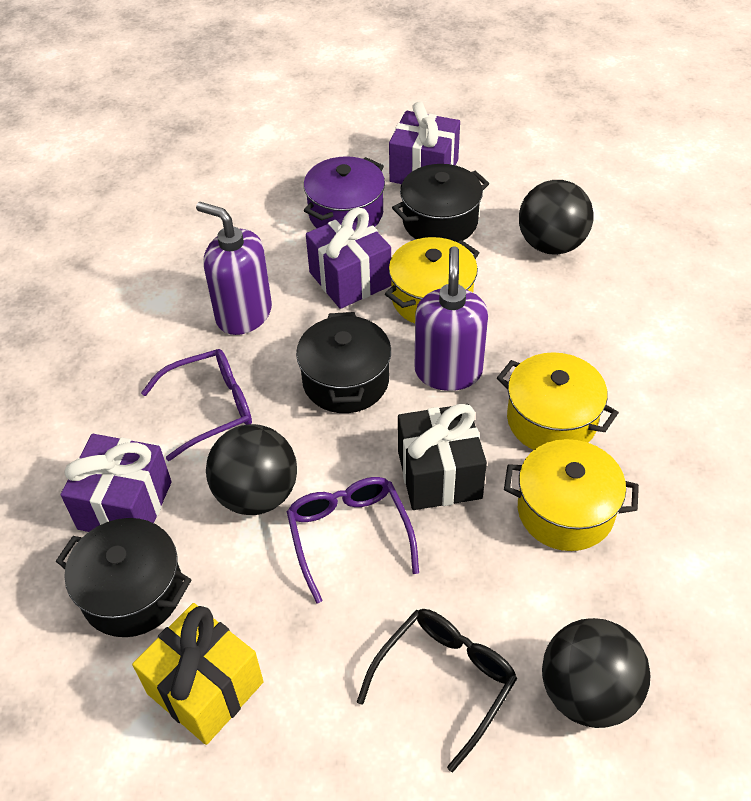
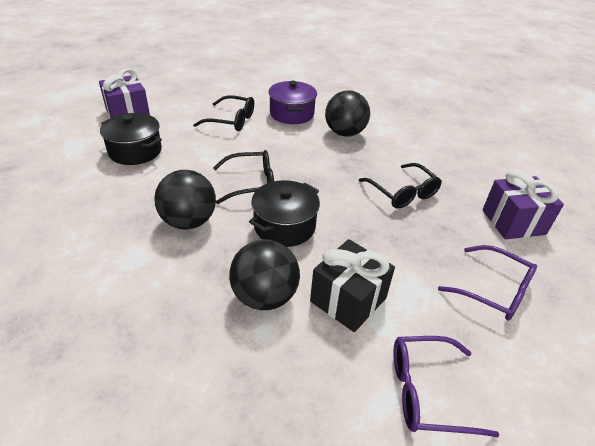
black glasses: [357,609,517,772] = 1 -> [193,95,254,131] [213,150,274,204] [359,163,442,209] = 3
black pot: [56,518,191,637] [296,312,391,413] [392,164,489,242] = 3 -> [100,113,162,165] [249,180,320,247] = 2
purple gift: [61,434,172,532] [306,208,391,309] [389,101,460,184] = 3 -> [99,68,150,118] [482,170,564,239] = 2
purple soap dispenser: [196,202,272,335] [415,246,488,391] = 2 -> none = 0
yellow gift: [132,603,264,745] = 1 -> none = 0
yellow pot: [385,237,480,324] [497,352,619,450] [504,439,639,551] = 3 -> none = 0

